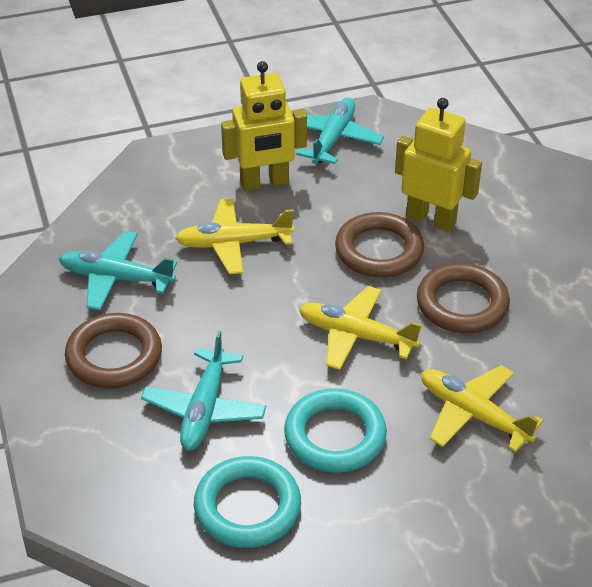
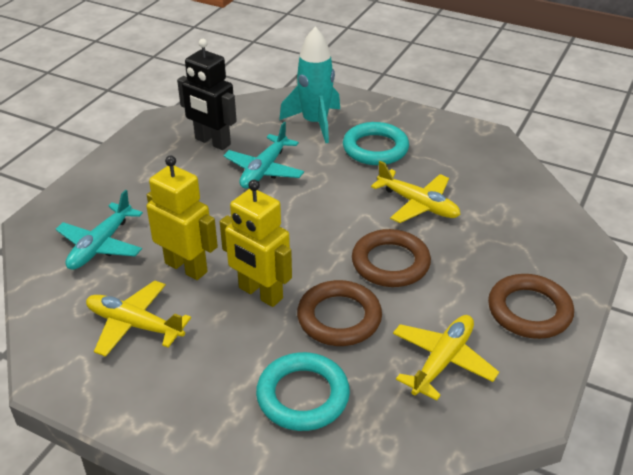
black robot: none = 0 -> [177,39,237,150] = 1
turquoise plane: [59,231,177,310] [141,331,266,450] [292,97,384,164] = 3 -> [56,190,143,270] [223,122,304,188] = 2
turquoise rocket: none = 0 -> [279,26,340,143] = 1

